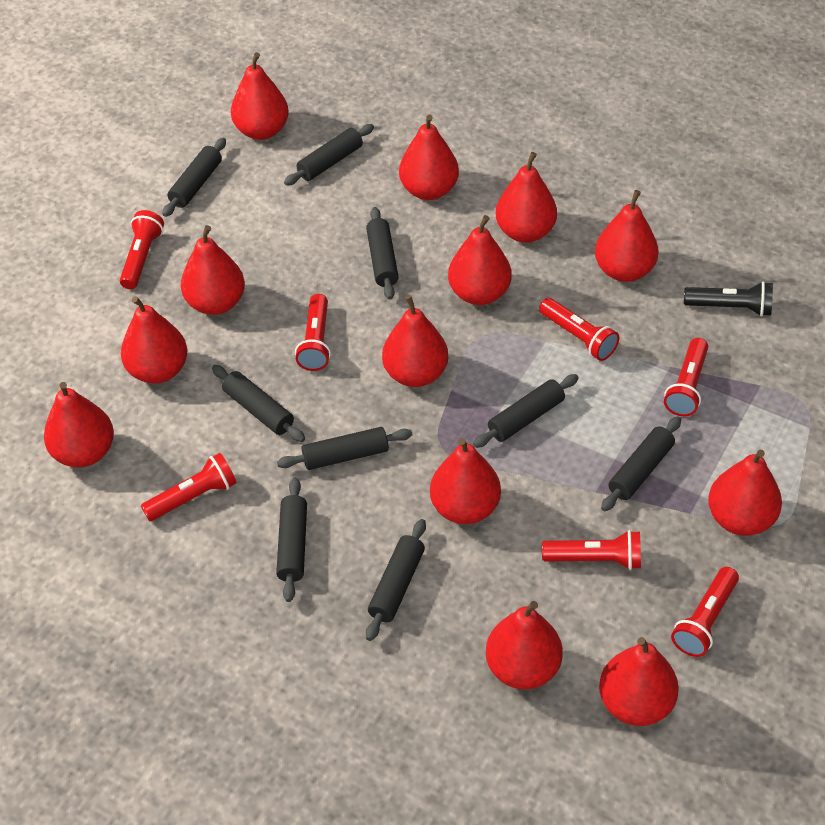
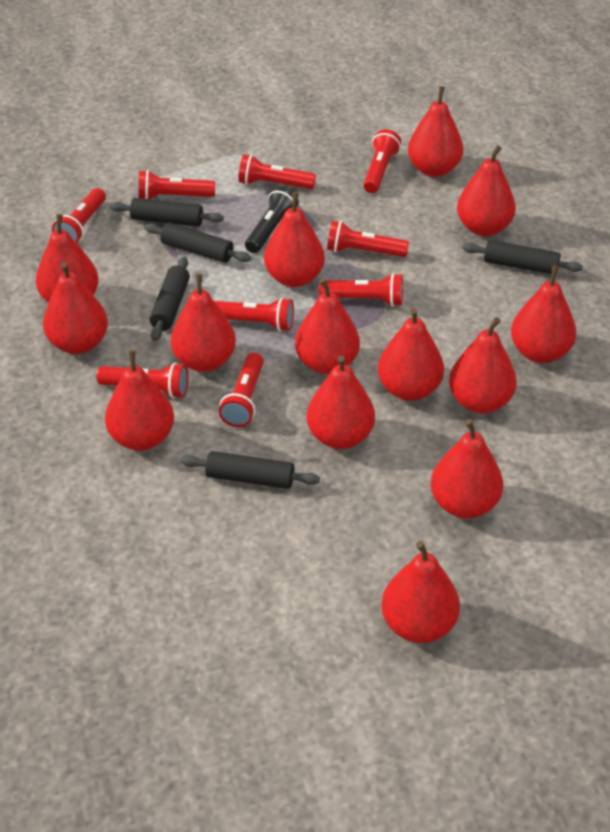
black rolling pin: [162,138,226,217] [212,365,305,442] [276,478,307,602] [277,427,412,470] [284,124,374,186] [366,207,398,299] [366,519,426,641] [473,374,579,448] [601,416,681,512] = 9 -> [110,198,224,227] [144,223,251,263] [149,257,190,341] [181,451,320,489] [462,240,583,274] = 5
red flashlight: [120,210,164,289] [141,453,237,521] [295,294,331,371] [539,298,619,361] [542,530,641,570] [664,338,708,416] [671,567,739,657] = 7 -> [52,188,106,243] [97,362,189,398] [138,170,215,199] [214,297,294,332] [219,352,264,427] [238,154,316,189] [319,273,403,307] [327,220,409,257] [363,129,401,193] = 9
red pear: [44,382,114,468] [121,296,187,383] [181,225,245,315] [231,52,289,140] [382,295,448,387] [399,114,459,200] [430,438,501,524] [448,215,512,305] [486,601,563,689] [496,152,557,243] [595,190,659,282] [599,637,679,726] [708,450,782,536] = 13 -> [36,214,99,303] [43,262,108,354] [105,350,174,451] [171,274,236,372] [264,192,325,287] [295,278,360,374] [306,355,375,449] [378,308,444,401] [381,541,460,643] [408,86,463,177] [431,419,503,518] [449,317,517,413] [457,145,516,236] [511,265,576,363] = 14

